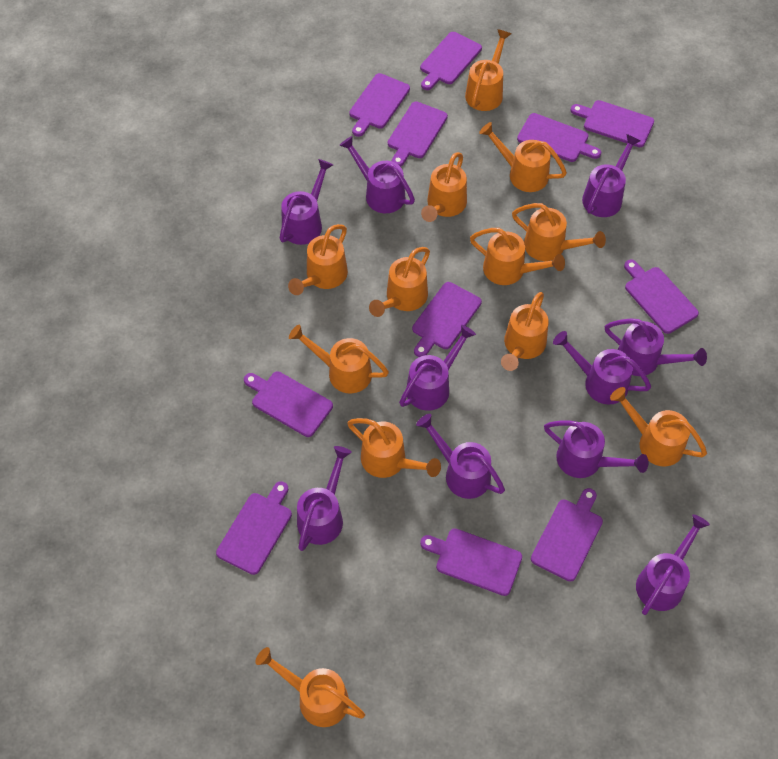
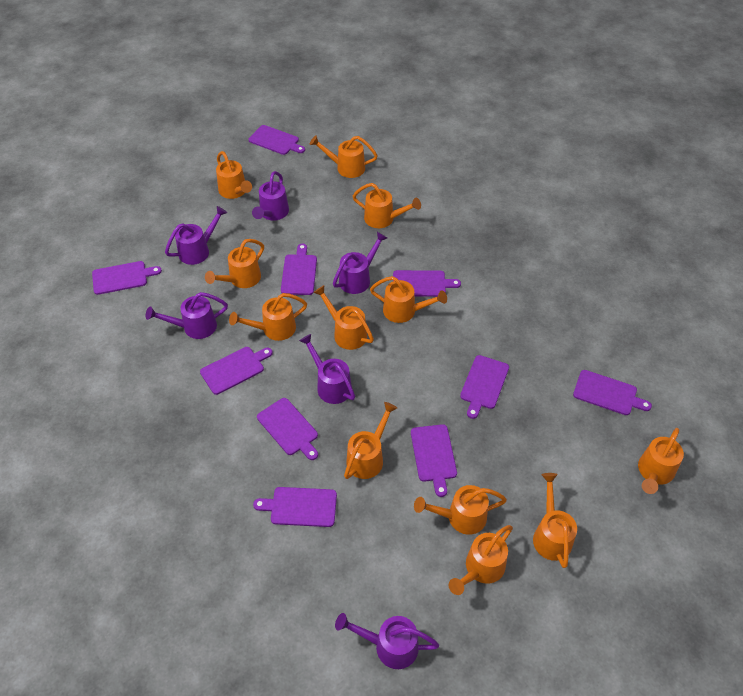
purple cutting board: [216,481,292,575] [244,371,333,437] [349,73,410,137] [388,101,448,167] [412,282,482,357] [420,32,482,90] [420,528,522,596] [517,113,601,162] [531,488,603,581] [570,100,654,147] [624,260,699,334] = 11 -> [92,261,162,295] [200,347,273,395] [248,125,305,155] [253,487,337,527] [257,398,318,460] [281,244,317,295] [393,270,461,297] [411,424,457,497] [460,355,509,419] [573,370,652,415] = 10
purple watering can: [280,159,333,245] [297,446,352,551] [339,136,415,213] [399,325,476,411] [416,414,505,499] [544,420,649,478] [553,331,651,405] [582,134,641,217] [605,318,707,376] [636,514,710,615] = 10 -> [146,292,228,339] [165,206,227,265] [252,171,289,221] [299,334,355,404] [333,232,387,294] [335,613,439,669] = 6

